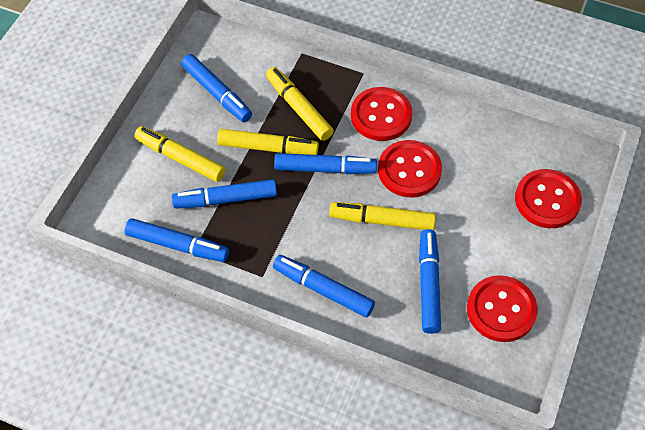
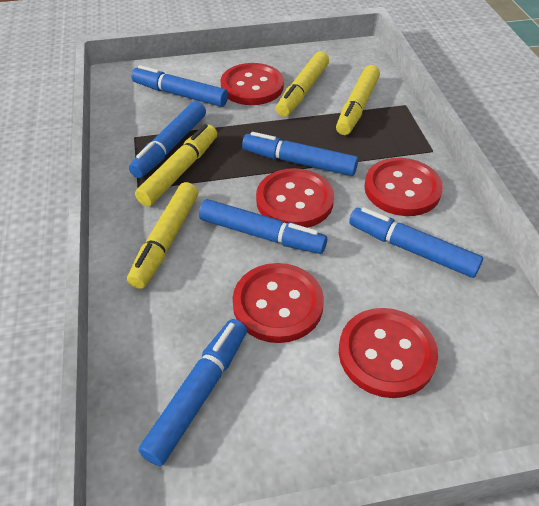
red button: [351,87,412,141] [378,140,442,197] [467,275,537,342] [515,169,582,228] = 4 -> [220,63,284,105] [233,263,324,343] [256,168,334,228] [339,308,438,398] [364,158,443,216] = 5

